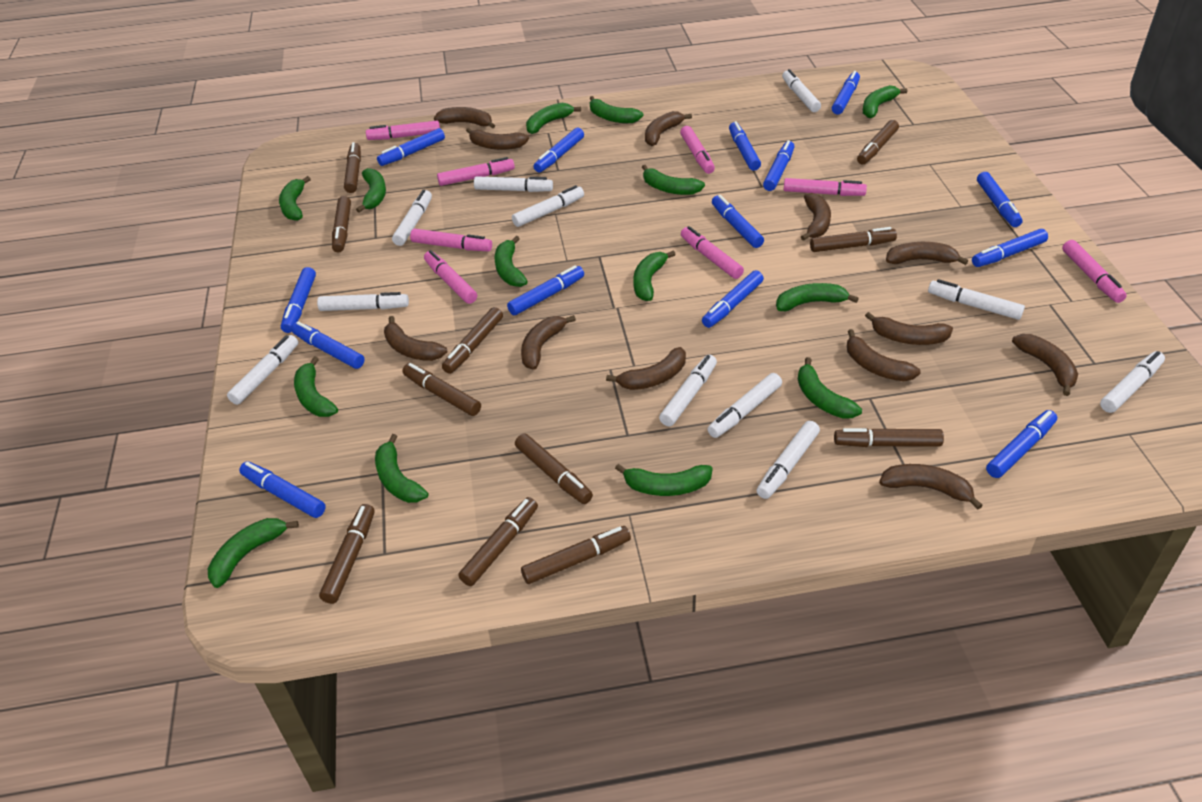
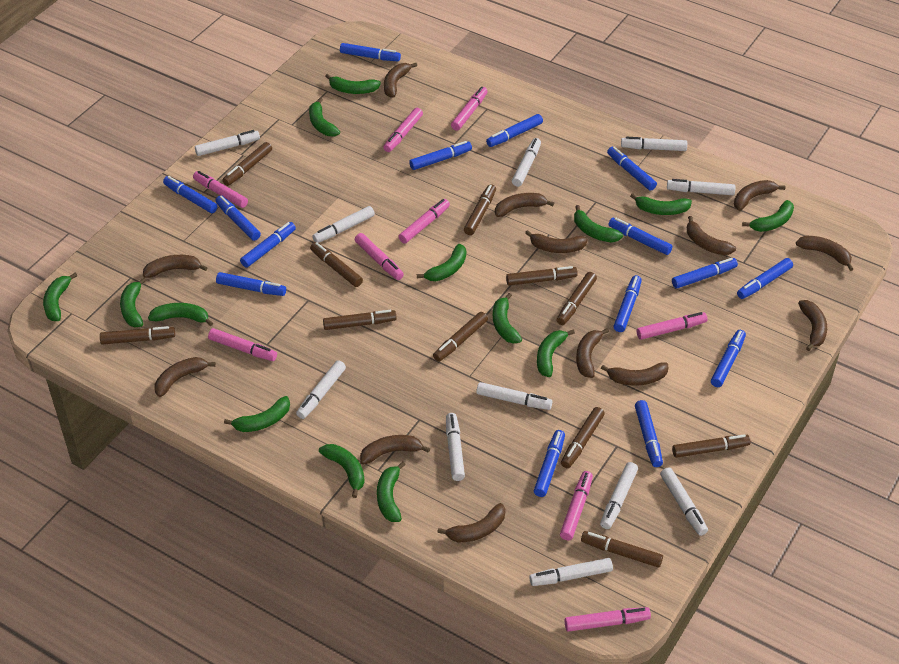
blue marker: [239,461,326,518] [281,267,316,333] [291,321,365,369] [377,128,445,166] [507,265,584,315] [533,128,584,173] [702,270,764,328] [712,195,764,248] [729,121,761,171] [763,140,794,191] [832,71,860,114] [972,229,1048,267] [977,172,1023,227] [986,410,1057,478] = 14 -> [163,176,218,213] [216,195,261,241] [216,272,286,296] [240,222,296,268] [340,43,401,62] [409,141,472,170] [486,114,543,147] [534,430,565,497] [607,147,657,191] [609,218,672,255] [613,275,642,332] [635,400,663,467] [672,258,738,289] [711,330,746,387] [737,258,793,299] = 15
brown banana: [384,316,447,361] [434,107,495,128] [466,128,529,150] [521,315,576,370] [606,347,686,390] [645,111,692,146] [801,193,831,241] [847,329,921,381] [865,312,953,345] [879,464,983,509] [886,242,968,265] [1012,334,1078,396] = 12 -> [143,255,207,278] [154,357,216,397] [360,435,430,465] [384,63,417,98] [437,503,506,542] [495,193,554,217] [525,230,588,253] [576,328,609,378] [601,362,668,386] [687,216,736,255] [734,180,786,211] [796,236,853,271] [798,300,827,351] = 13
pink marker: [366,121,440,140] [410,229,492,251] [424,250,477,304] [437,157,515,186] [680,126,715,174] [681,226,744,279] [783,178,867,196] [1062,240,1127,303] = 8 -> [193,171,248,208] [208,328,277,361] [355,233,404,280] [383,108,423,152] [398,199,450,244] [451,87,488,130] [560,471,593,540] [565,607,651,632] [637,312,707,340] = 9

